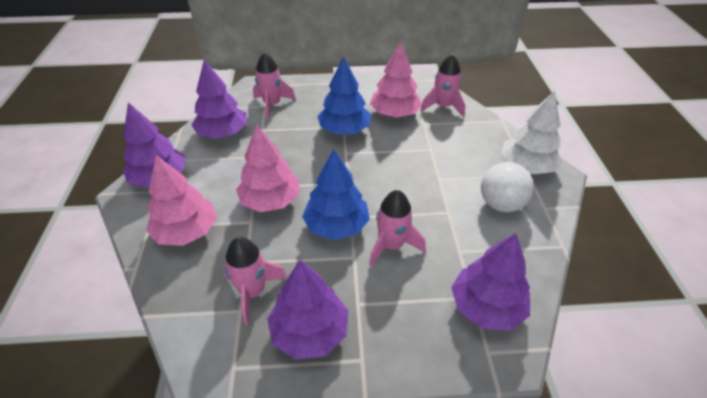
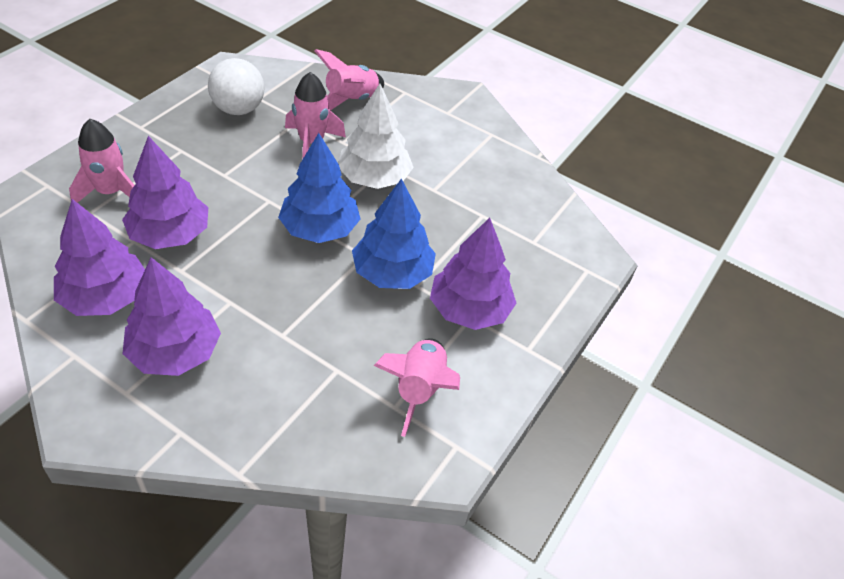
pink tree: [146,155,217,246] [236,124,299,212] [370,41,422,117] = 3 -> none = 0

